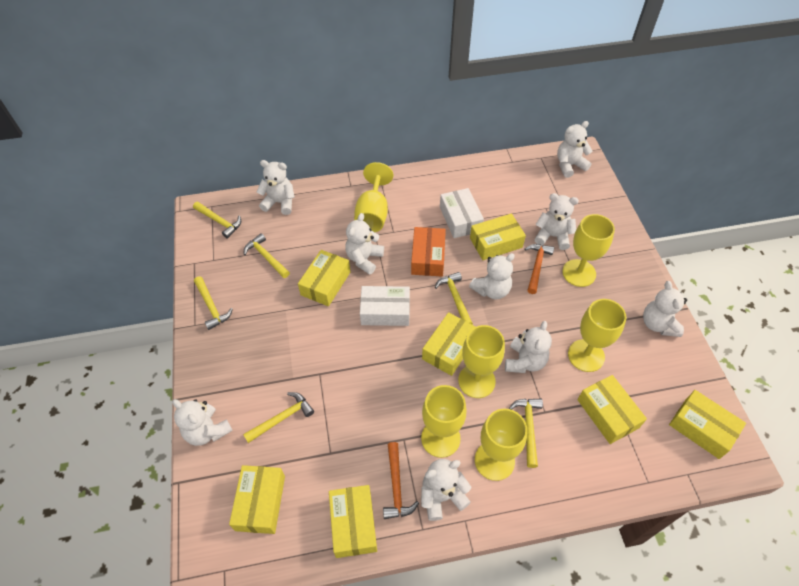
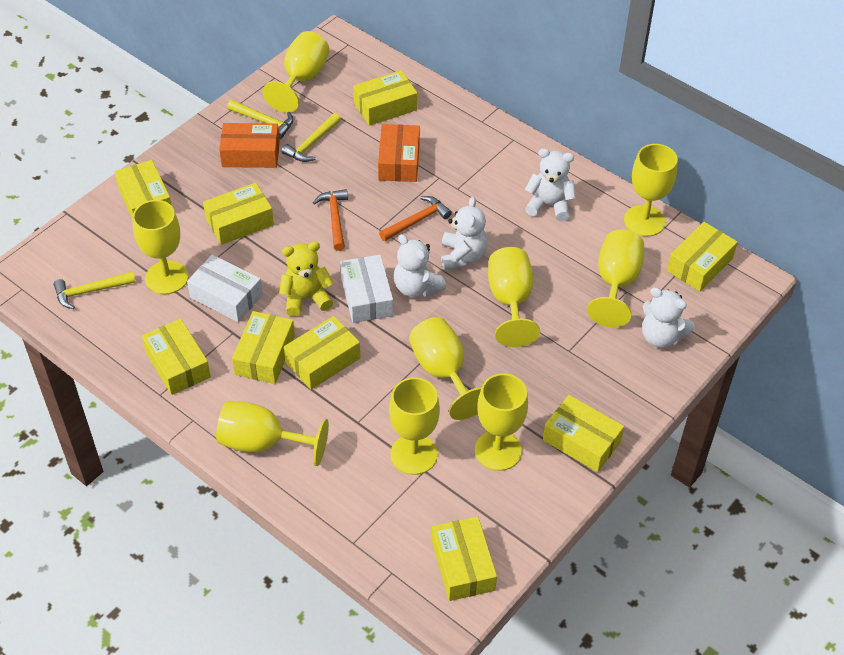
orange box: [411,227,446,276] = 1 -> [219,123,280,168] [378,124,420,182] = 2
white teddy bear: [172,399,233,446] [257,160,295,215] [345,213,384,275] [421,459,471,521] [469,253,515,299] [505,321,552,373] [534,193,579,250] [557,121,593,178] [643,281,687,337] = 9 -> [394,234,446,297] [441,197,488,270] [525,148,576,221] [642,287,695,348] = 4
yellow box: [229,465,285,534] [298,250,350,306] [329,485,377,558] [422,312,476,376] [470,213,526,260] [578,375,647,444] [669,390,746,459] = 7 -> [115,160,172,220] [142,319,211,395] [203,183,274,245] [232,311,295,384] [284,316,360,390] [353,70,417,126] [432,517,497,601] [543,395,624,472] [667,222,738,291] = 9
yellow goblet: [354,162,393,232] [421,385,467,458] [458,325,505,398] [475,409,527,481] [562,214,615,287] [568,299,626,372] = 6 -> [133,200,188,294] [216,401,329,466] [263,31,330,113] [389,377,440,475] [409,317,482,420] [475,373,528,471] [488,247,540,347] [587,229,644,327] [624,144,678,237] = 9
yellow hammer: [193,202,241,239] [194,276,233,330] [243,392,314,443] [244,233,290,278] [435,272,473,325] [509,399,543,468] = 6 -> [54,271,136,309] [227,100,294,139] [281,113,341,162] = 3
yellow teddy bear: none = 0 -> [279,241,334,316] = 1

